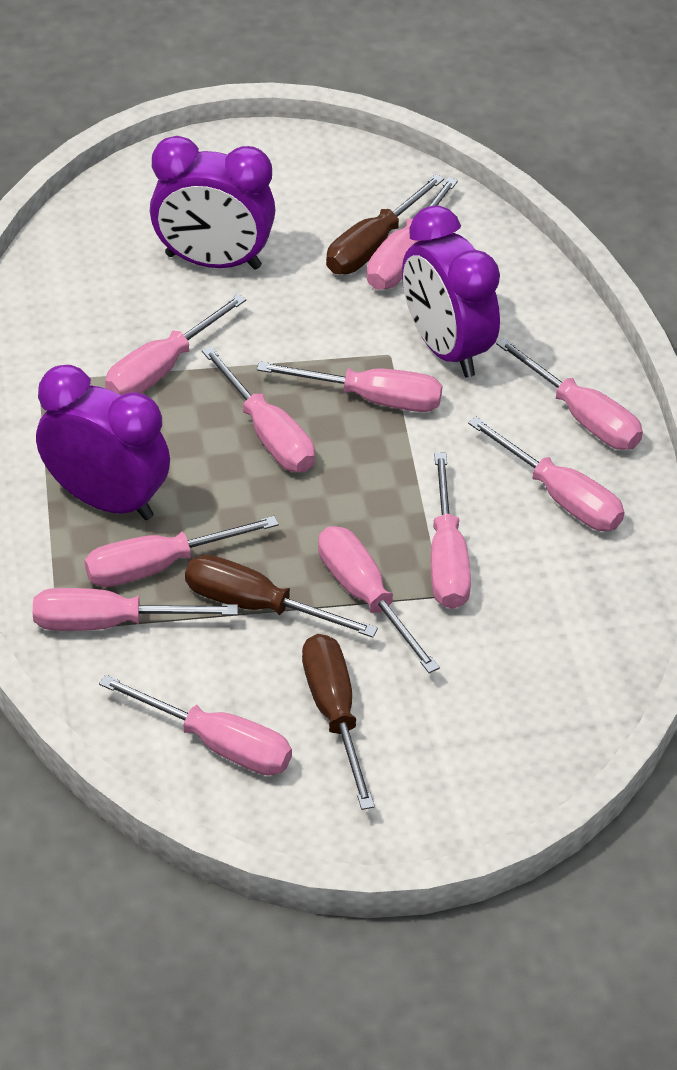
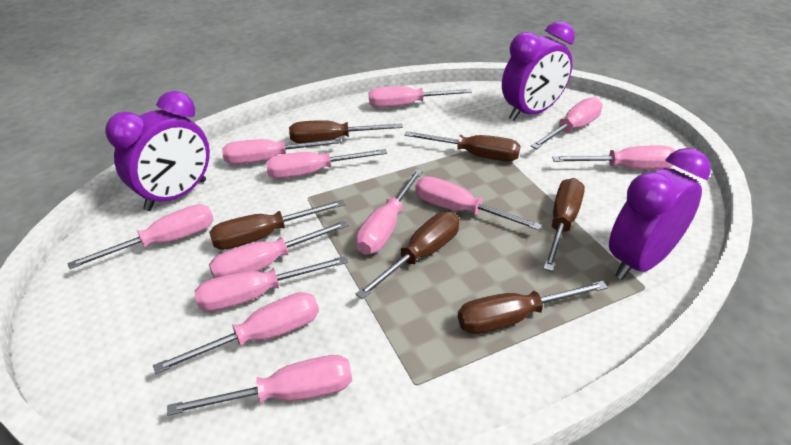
brown screwdriver: [185,555,378,638] [302,634,375,810] [326,174,444,274] = 3 -> [209,200,345,250] [289,120,403,143] [356,212,460,299] [404,131,521,161] [458,281,608,334] [543,178,585,271] = 6
pink screwdriver: [33,588,238,631] [85,516,279,587] [99,675,292,776] [105,294,246,395] [202,346,315,472] [257,361,443,412] [318,526,440,673] [367,177,458,290] [431,453,471,609] [468,417,624,531] [496,338,643,450] = 11 -> [67,204,214,269] [153,292,319,374] [167,355,352,416] [195,256,348,312] [209,220,349,278] [222,138,342,165] [266,149,387,179] [356,169,423,255] [369,86,472,108] [415,177,542,230] [531,97,603,149] [552,145,676,169] = 12

